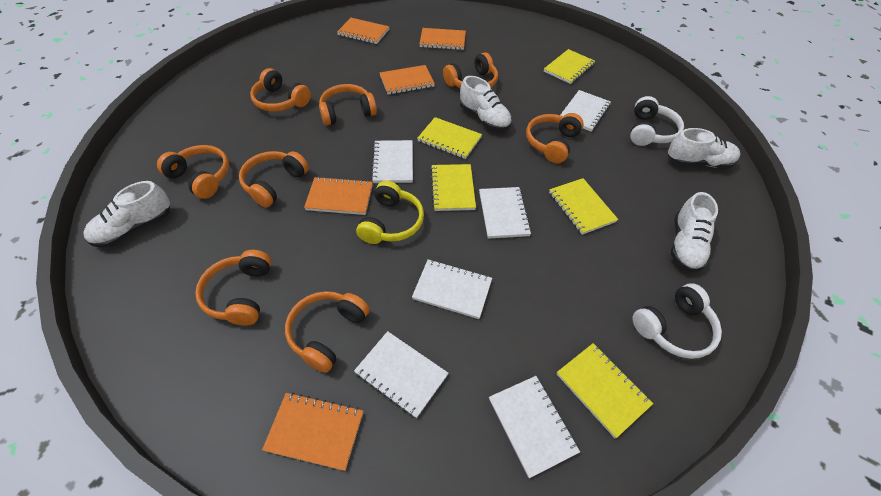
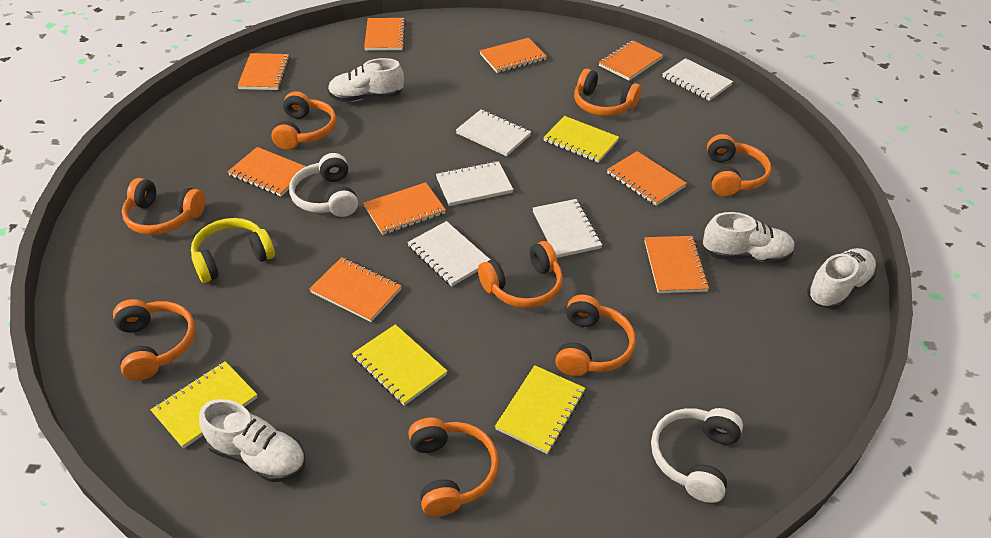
orange notebook: [262,392,363,471] [304,176,373,215] [337,18,389,44] [380,65,435,94] [419,28,466,50] = 5 -> [228,147,307,196] [237,53,290,90] [310,257,402,322] [363,182,446,235] [364,18,406,51] [480,38,547,73] [599,40,663,81] [607,151,687,206] [645,236,709,293] = 9
white notebook: [354,331,449,418] [371,140,413,183] [412,259,492,319] [479,187,532,239] [489,376,580,478] [560,90,611,132] = 6 -> [407,221,490,286] [436,161,513,206] [456,110,531,156] [532,199,602,258] [662,58,733,101] = 5
yellow notebook: [417,117,482,159] [430,164,476,211] [544,49,595,84] [549,178,618,235] [557,343,653,438] = 5 -> [151,361,258,449] [352,324,447,406] [495,365,585,454] [543,116,619,163] = 4

